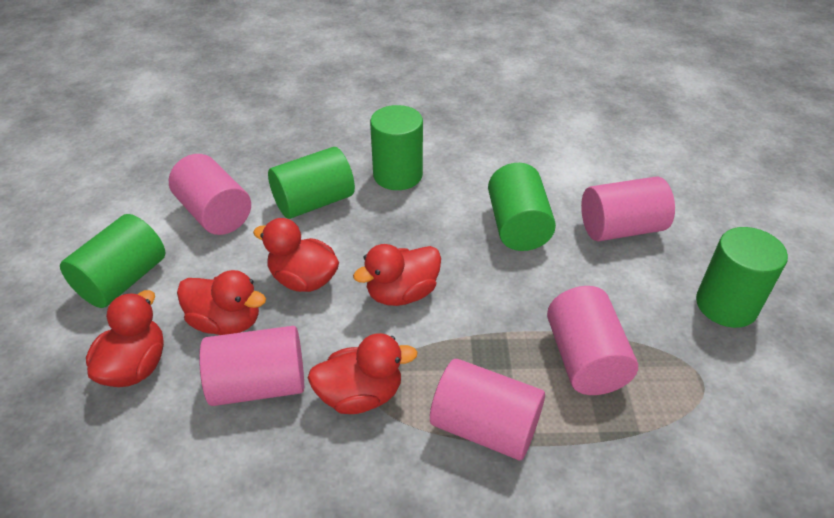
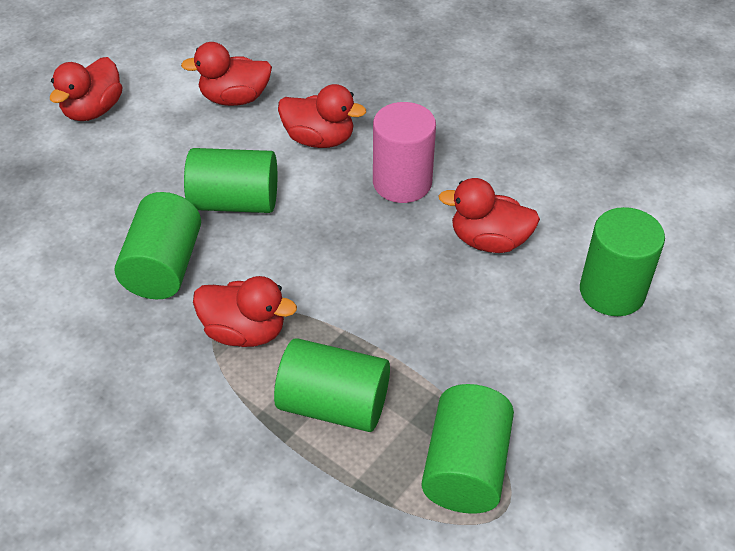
pink cylinder: [169,154,251,235] [199,326,304,406] [430,359,545,460] [547,286,638,395] [581,177,675,241] = 5 -> [373,102,436,203] = 1

